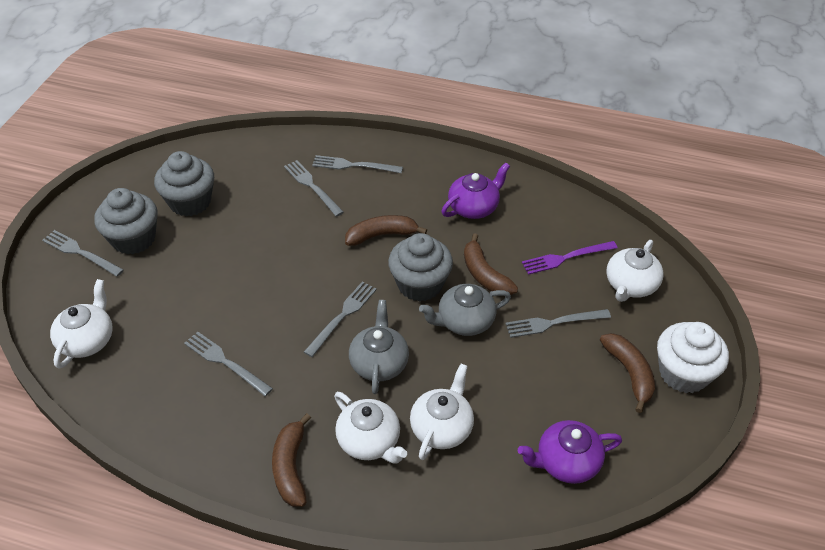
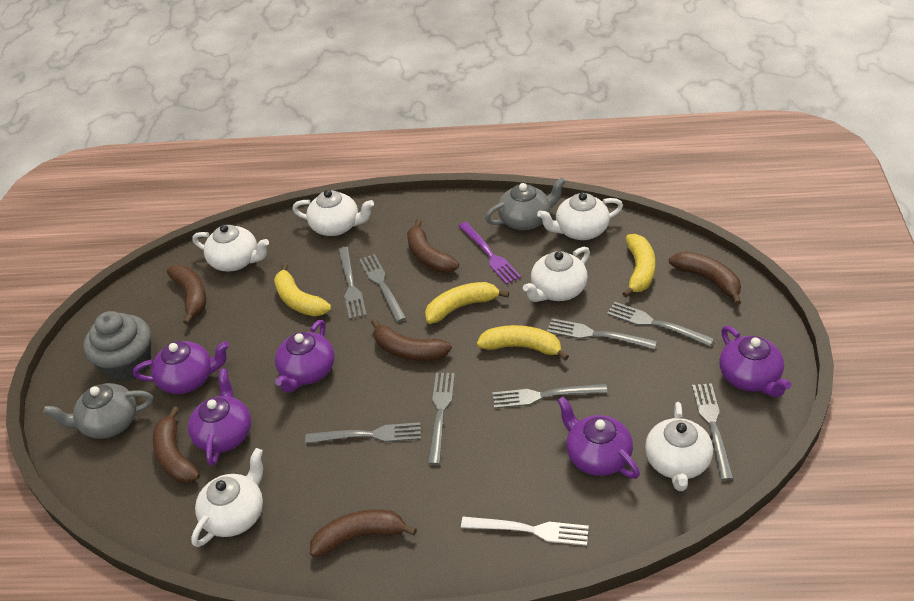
brown banana: [272,413,311,507] [345,215,427,246] [464,233,518,295] [600,333,655,413] = 4 -> [153,406,200,483] [166,265,206,325] [310,509,417,557] [371,319,452,361] [407,219,459,273] [669,251,741,305] = 6
grey cupcake: [94,188,158,254] [154,151,214,216] [388,233,453,302] = 3 -> [83,311,151,382] = 1
grey fork: [42,230,124,277] [184,332,273,396] [284,160,344,217] [304,281,377,357] [312,155,403,173] [505,309,611,338] = 6 -> [305,422,421,444] [338,247,367,319] [359,254,406,322] [428,373,455,465] [493,384,608,409] [547,318,657,349] [607,302,714,346] [692,383,734,481] = 8
purple teapot: [442,163,510,219] [518,420,622,484] = 2 -> [133,341,229,394] [188,369,251,466] [275,320,335,393] [557,396,640,479] [719,326,791,397] = 5
white cupcake: [657,322,729,393] = 1 -> none = 0
white fork: none = 0 -> [461,517,589,546] = 1
white teapot: [50,279,113,369] [334,392,407,463] [410,364,474,460] [606,240,663,302] = 4 -> [191,448,263,547] [192,224,269,272] [292,190,374,236] [523,247,590,302] [537,192,623,240] [645,402,713,491] = 6
yellow banana: none = 0 -> [274,263,331,316] [425,282,509,324] [477,325,569,360] [622,234,655,297] = 4

